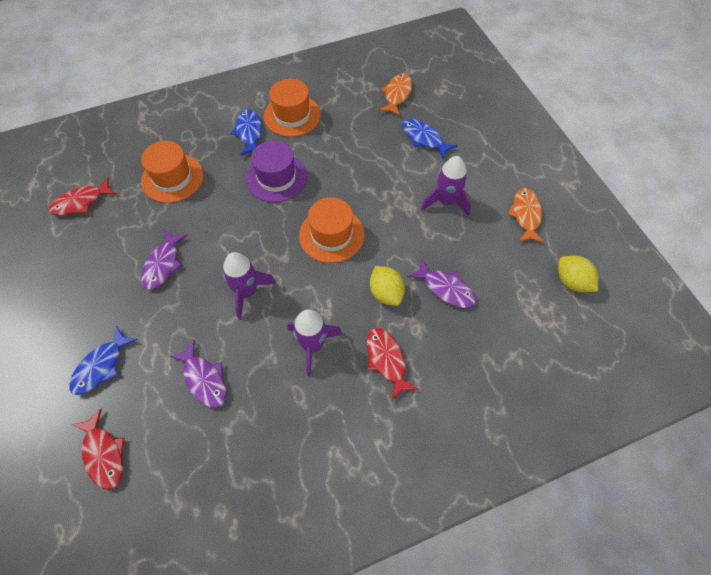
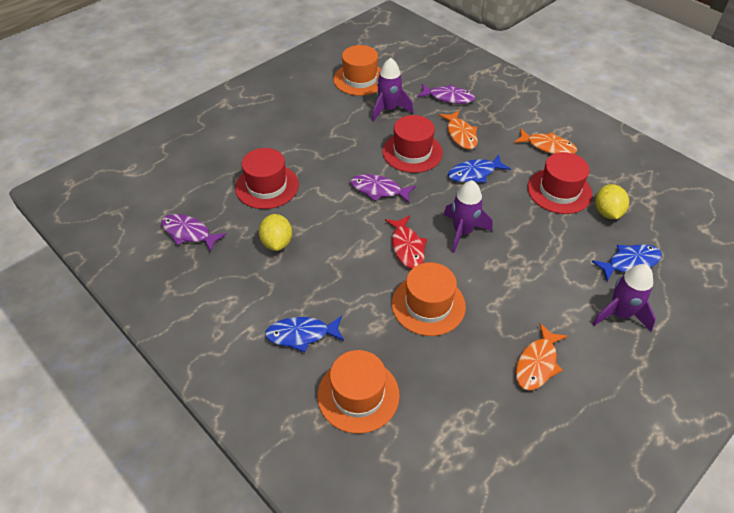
orange fish: [379,73,412,116] [508,188,544,243] = 2 -> [439,111,478,149] [514,128,577,154] [516,323,568,391] = 3
purple hat: [246,140,308,203] = 1 -> none = 0
red fish: [49,177,116,216] [72,409,125,490] [367,328,418,400] = 3 -> [385,215,427,269] = 1
red hat: none = 0 -> [235,148,299,209] [382,115,443,173] [527,152,592,214] = 3

